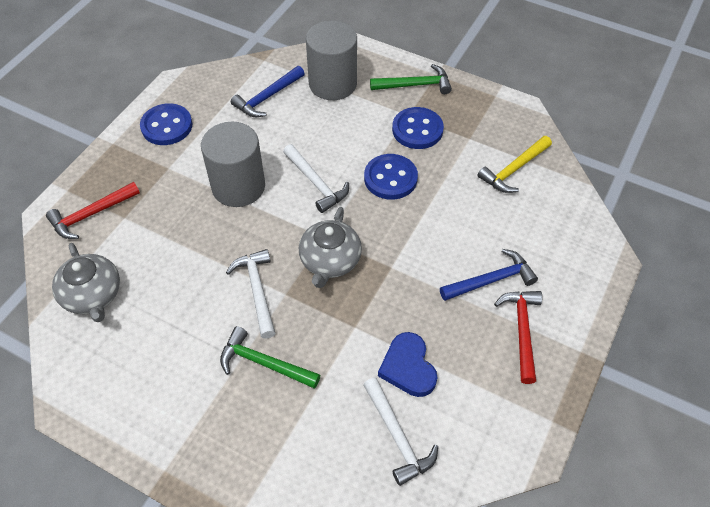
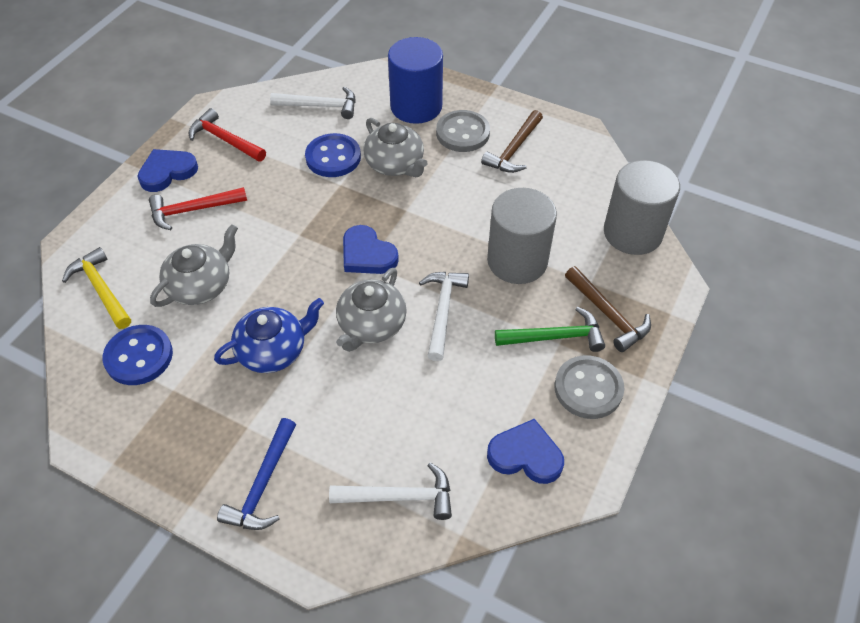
blue button: [140,103,192,145] [364,154,418,200] [392,107,444,149] = 3 -> [103,325,173,385] [305,133,361,177] = 2
blue cylinder: none = 0 -> [388,37,443,124] = 1
blue hammer: [231,66,305,117] [440,249,538,301] = 2 -> [217,418,296,530] = 1
blue heart: [378,332,437,397] = 1 -> [137,149,198,192] [343,225,399,274] [487,419,564,484] = 3
blue teapot: none = 0 -> [214,298,324,373] = 1
brown hammer: none = 0 -> [481,110,543,173] [565,266,651,352] = 2
green hammer: [220,326,320,389] [370,64,452,94] = 2 -> [495,307,605,352] = 1
grey button: none = 0 -> [436,110,490,152] [554,355,624,419] = 2
grey teapot: [52,243,120,322] [299,207,362,288] = 2 -> [150,224,238,307] [336,268,407,352] [363,118,427,177] = 3

